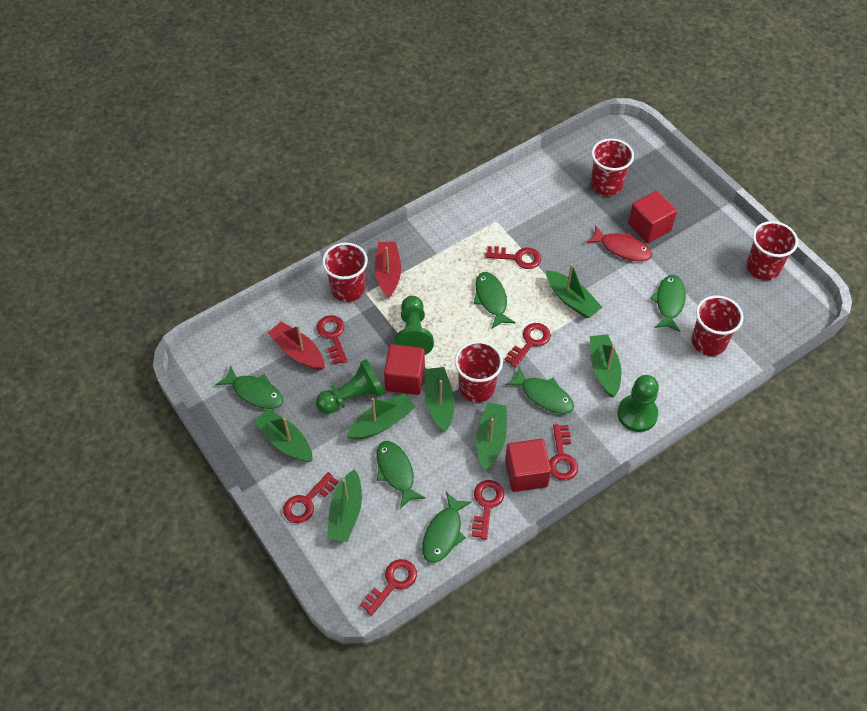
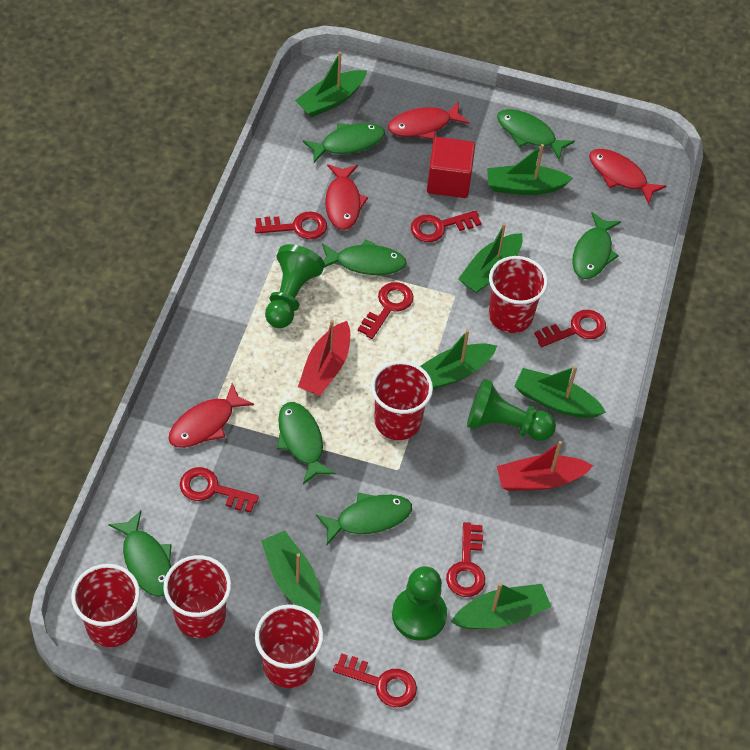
green fish: [215,365,283,409] [376,441,425,509] [422,492,472,563] [474,272,516,329] [505,367,574,414] [650,275,686,332] = 6 -> [108,511,172,597] [277,402,336,484] [303,123,385,163] [316,493,412,545] [322,239,407,275] [497,109,575,160] [572,212,621,279] = 7
red cube: [384,344,425,395] [505,439,551,492] [628,191,677,243] = 3 -> [427,137,475,198] = 1
red fish: [586,225,652,261] = 1 -> [168,383,254,448] [325,164,368,230] [388,102,469,139] [589,149,666,204] = 4

